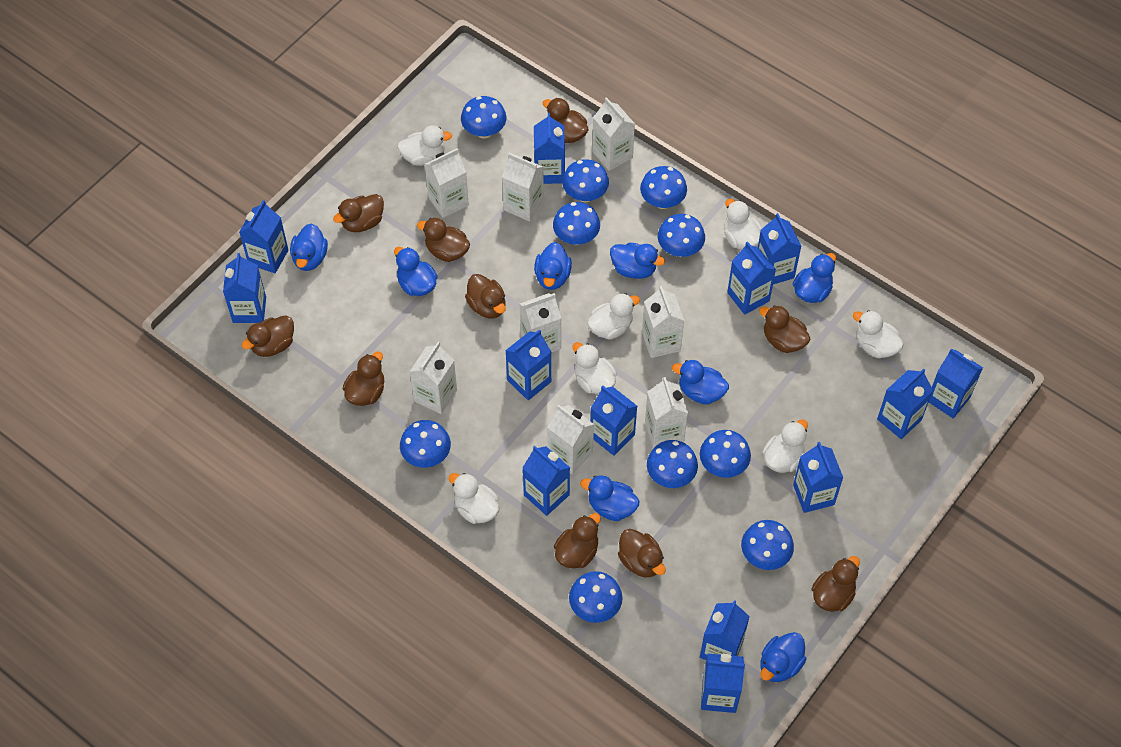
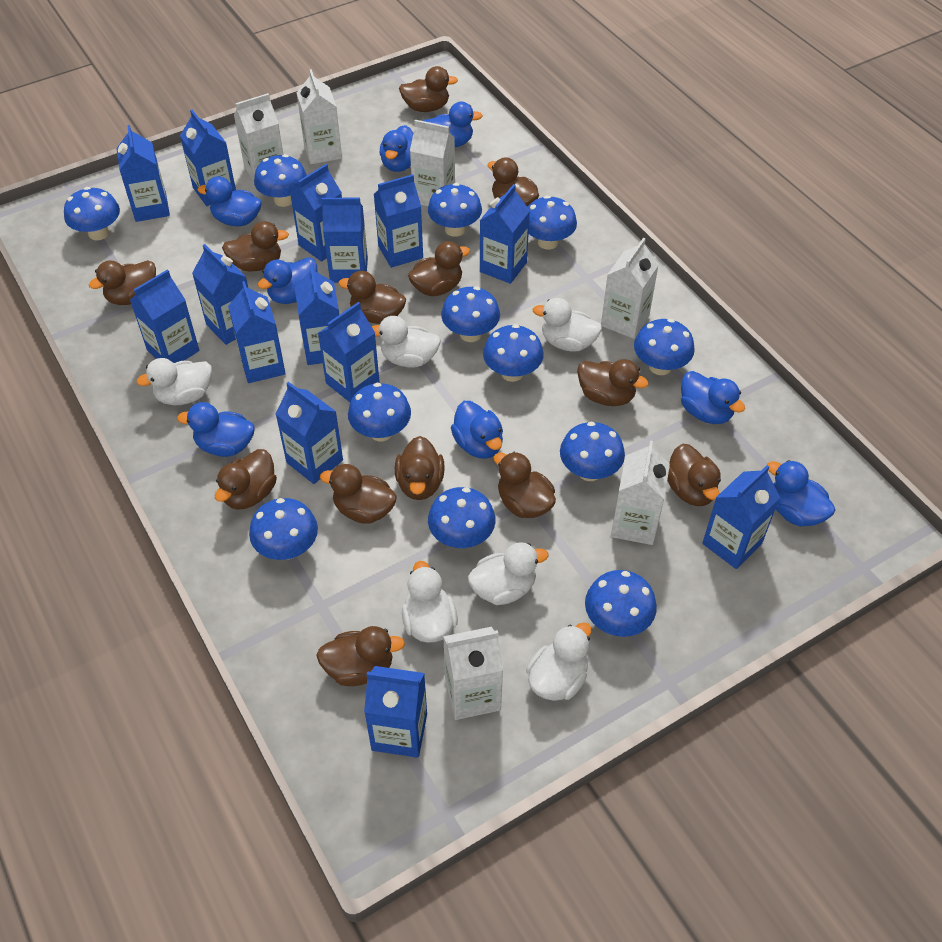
blue carton: [223,253,266,323] [239,200,288,273] [505,329,551,400] [522,446,570,516] [534,113,565,184] [591,386,637,456] [700,600,750,660] [701,653,745,713] [727,242,776,315] [758,213,802,284] [793,442,843,513] [877,369,933,439] [929,348,983,418] = 13 -> [117,125,170,222] [130,270,199,363] [180,110,236,206] [192,244,248,345] [228,281,286,383] [276,382,343,484] [290,164,342,262] [295,264,339,365] [318,302,380,402] [322,198,368,283] [364,666,427,758] [374,174,423,268] [480,184,530,284] [702,465,780,569] = 14
blue mushroom: [400,420,451,468] [461,96,507,139] [553,202,600,245] [562,159,609,202] [569,571,622,623] [640,166,687,209] [647,440,698,488] [658,214,705,257] [700,430,751,478] [741,520,794,570] = 10 -> [64,187,120,240] [249,498,318,560] [254,154,307,207] [348,383,411,441] [428,183,482,237] [428,487,495,548] [441,286,500,342] [483,324,544,382] [528,196,577,250] [560,422,625,481] [585,570,657,637] [634,319,695,375] = 12
brown duck: [242,315,294,357] [333,194,384,232] [343,351,384,406] [417,218,470,262] [465,274,506,319] [543,98,588,143] [554,513,601,568] [618,529,666,577] [759,305,810,353] [811,556,860,612] = 10 -> [89,260,156,305] [215,449,277,510] [222,221,289,271] [316,626,405,686] [320,464,397,524] [339,271,406,324] [395,436,445,500] [399,66,458,112] [408,241,470,296] [487,157,539,207] [494,452,556,518] [577,359,649,406] [667,444,721,506] = 13
white carton: [410,342,457,414] [425,149,469,218] [502,153,544,221] [519,293,561,352] [547,405,594,474] [592,97,635,171] [642,286,684,358] [645,377,688,448] = 8 -> [234,93,283,181] [297,69,342,164] [410,120,455,206] [443,627,503,720] [601,238,659,339] [611,441,670,545] = 6
white duck: [397,125,452,166] [448,473,499,524] [573,342,617,394] [587,293,640,340] [724,199,762,250] [762,419,808,473] [853,310,904,359] = 7 -> [137,358,212,405] [372,316,441,368] [402,561,458,643] [468,542,549,605] [526,622,592,701] [533,298,602,352] = 6

